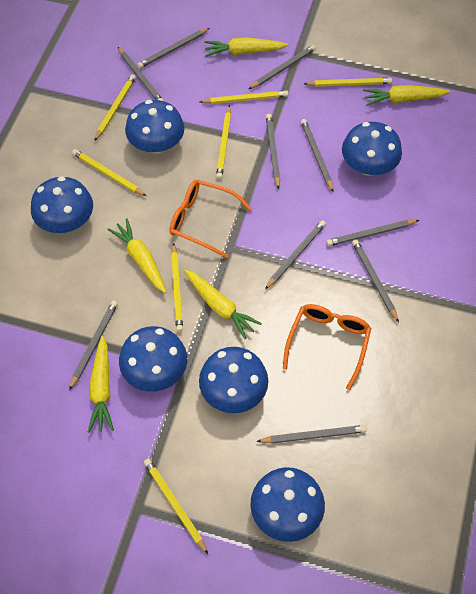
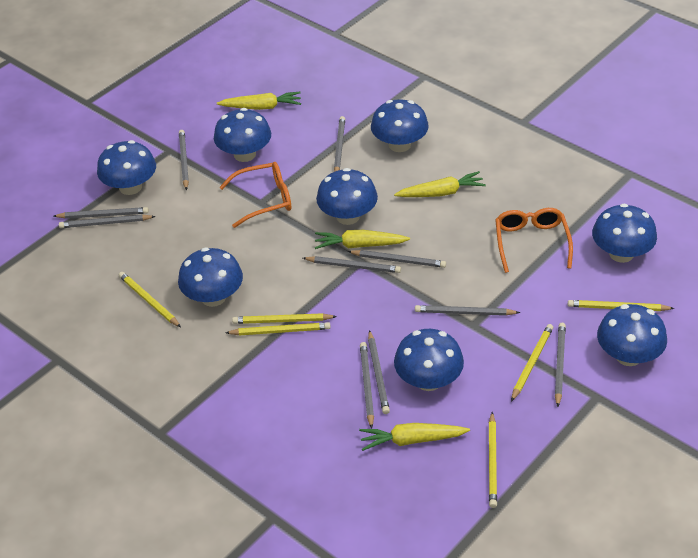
blue mushroom: [31,176,93,233] [119,326,187,392] [125,100,185,154] [199,347,268,413] [250,467,325,542] [342,122,402,176] = 6 -> [97,140,156,195] [178,248,243,307] [214,108,271,162] [316,168,378,225] [371,99,429,152] [394,329,464,391] [592,204,657,263] [597,304,667,366] = 8
yellow carrot: [88,336,114,432] [107,218,166,293] [184,270,262,339] [204,37,288,57] [363,85,450,106] = 5 -> [217,92,301,110] [315,230,410,249] [359,423,470,451] [394,171,486,197] = 4
yellow pencil: [72,149,146,196] [94,74,136,141] [144,458,208,554] [171,243,183,332] [200,91,288,104] [216,105,231,179] [304,78,392,87] = 7 -> [119,272,181,327] [226,322,331,336] [232,313,337,324] [489,412,497,508] [511,324,553,402] [568,300,675,311] = 6

